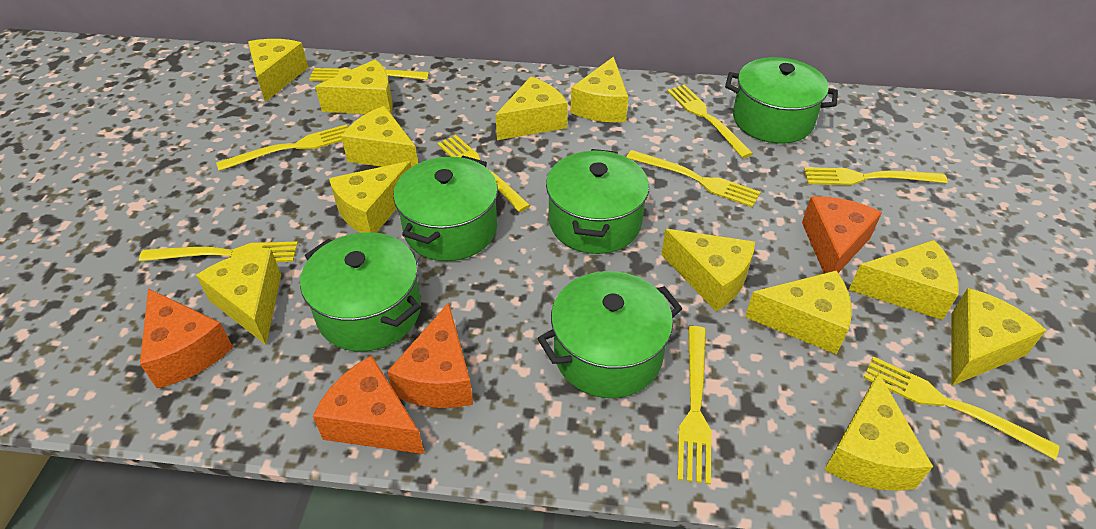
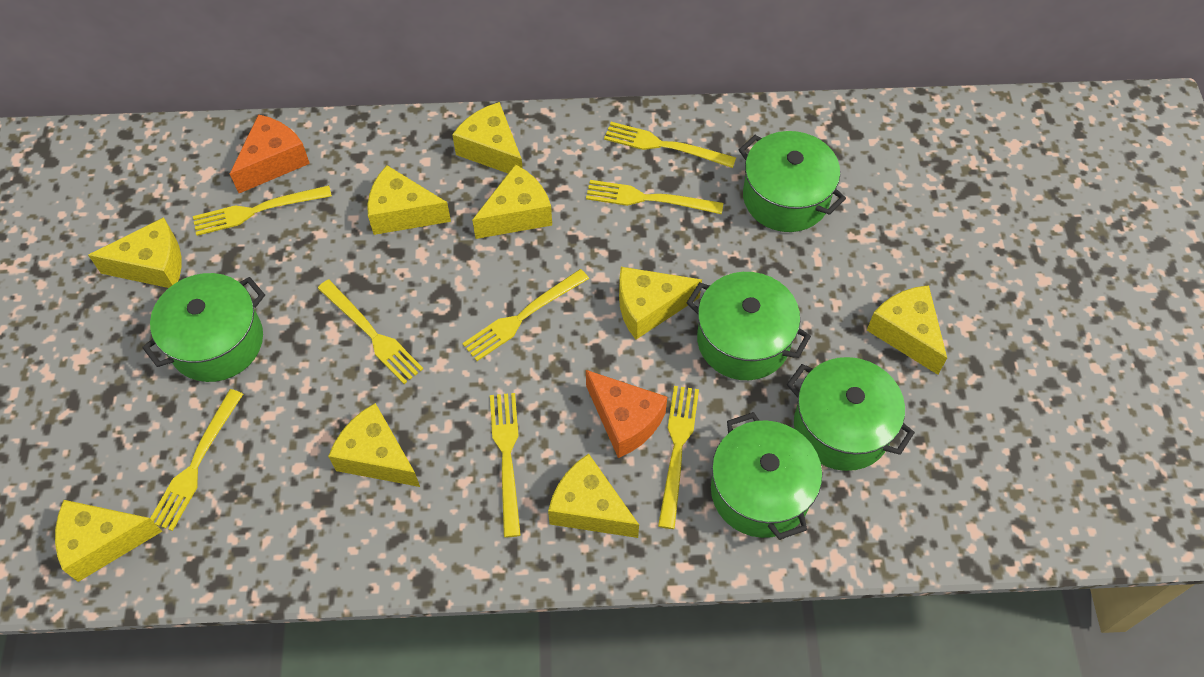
orange cheese: [140,289,233,388] [313,355,425,454] [387,302,473,408] [802,196,882,273] = 4 -> [230,114,310,193] [586,370,667,458] = 2
yellow cheese: [196,249,281,345] [248,39,308,102] [315,59,393,114] [329,161,411,233] [341,106,418,167] [496,77,568,140] [571,57,628,122] [661,229,755,311] [745,271,852,355] [825,372,933,491] [849,240,959,320] [951,288,1046,386] = 12 -> [55,500,162,582] [88,217,182,288] [328,403,420,487] [367,165,451,235] [452,102,523,173] [472,164,552,239] [548,454,639,538] [619,267,702,340] [867,285,947,375] = 9
yellow fork: [139,242,298,262] [216,124,348,171] [309,68,429,81] [437,135,531,212] [627,150,761,207] [667,85,753,158] [677,326,711,484] [804,167,948,185] [864,356,1059,460] = 9 -> [150,389,243,531] [193,185,332,236] [318,280,423,384] [462,269,589,361] [490,393,521,537] [586,180,723,214] [604,122,736,168] [658,386,699,529] = 8

